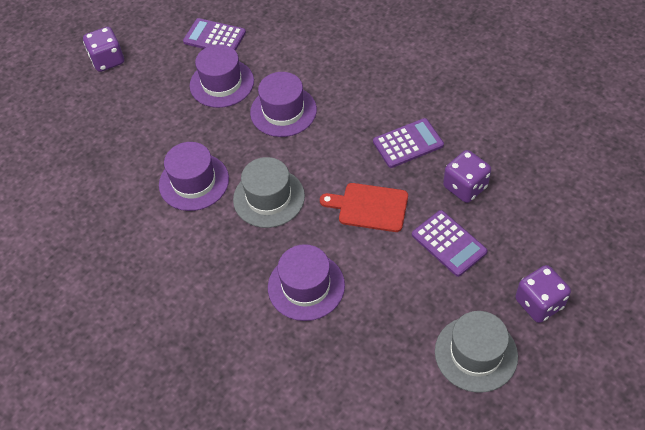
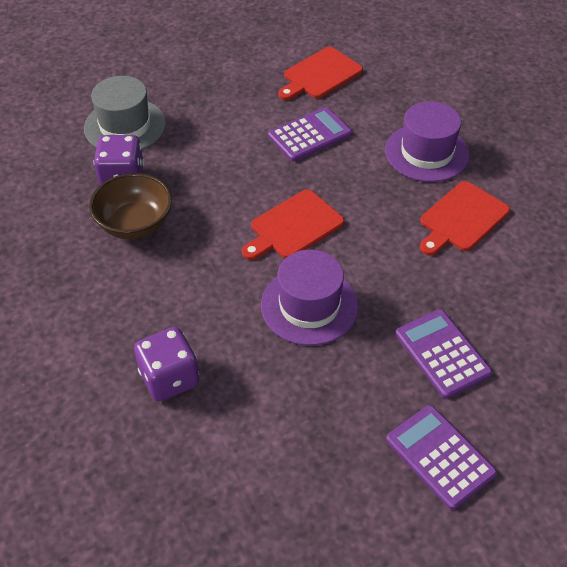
brown bowl: none = 0 -> [89,173,172,239] = 1
grey hat: [233,157,305,228] [435,311,518,393] = 2 -> [84,76,166,150] = 1
purple dice: [83,27,124,72] [443,150,491,203] [515,265,571,323] = 3 -> [94,135,144,185] [134,327,199,402] = 2
purple hat: [159,142,229,211] [190,44,254,108] [250,72,317,137] [268,244,345,321] = 4 -> [261,250,358,346] [385,101,470,182] = 2
red cutting board: [320,183,408,232] = 1 -> [242,189,344,260] [278,47,363,100] [420,181,510,256] = 3

